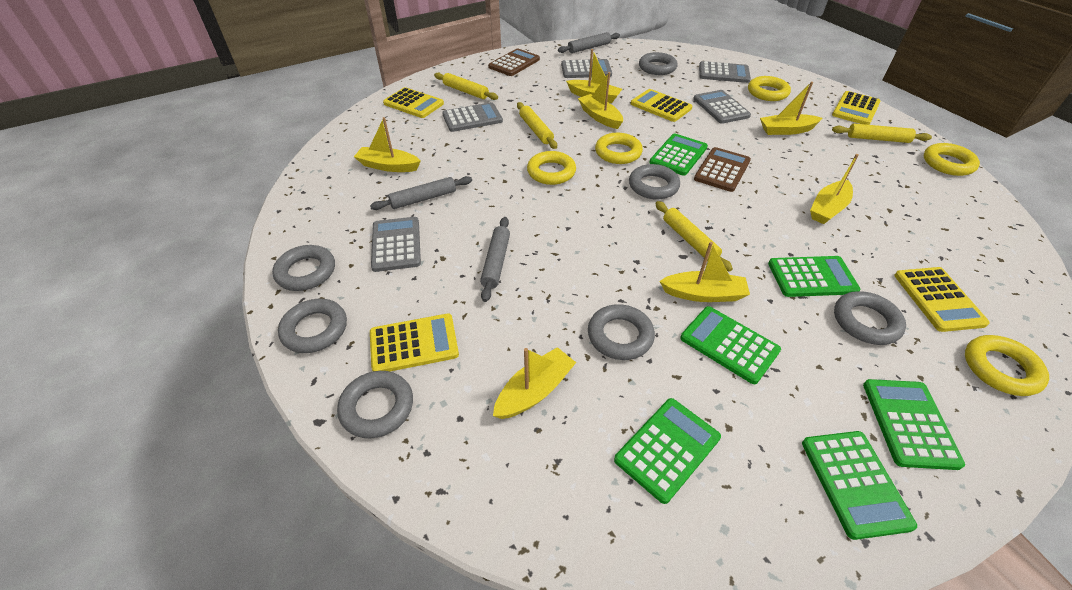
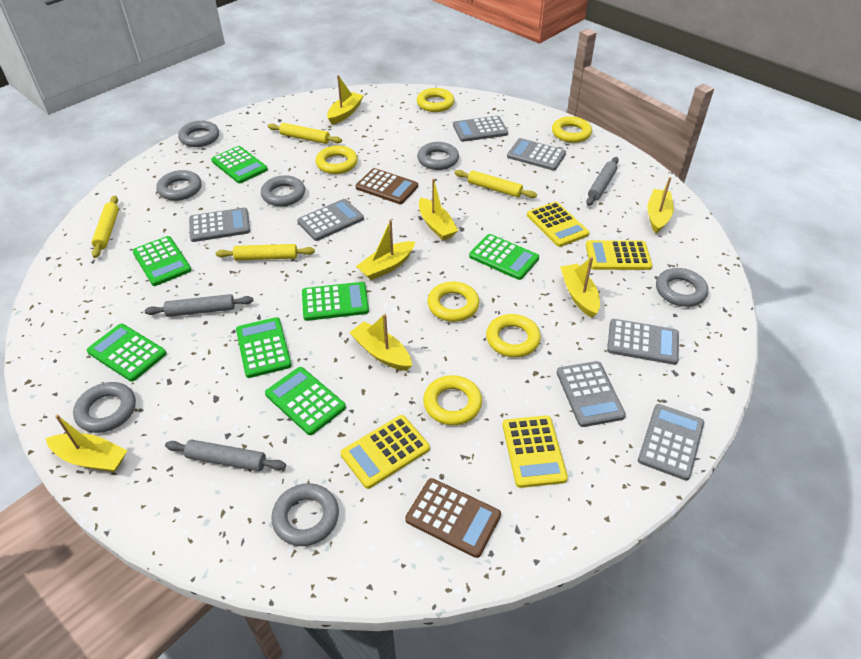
green calculator: [614,398,721,504] [649,134,708,176] [680,306,781,384] [768,256,860,297] [802,431,917,540] [863,379,965,470] = 6 -> [87,324,167,382] [133,236,191,286] [211,146,268,183] [236,317,292,378] [265,367,346,435] [302,282,369,321] [469,234,539,280] = 7
grey calculator: [371,217,421,272] [442,102,503,132] [561,59,612,78] [693,90,751,124] [699,61,751,83] = 5 -> [189,207,250,242] [297,199,364,241] [453,116,508,142] [507,138,566,171] [557,361,626,427] [607,319,679,365] [638,404,704,481] = 7
yellow calculator: [370,313,459,371] [383,87,444,118] [631,89,692,122] [832,91,881,125] [894,267,990,332] = 5 -> [341,415,430,489] [502,415,568,488] [527,202,590,247] [586,240,652,270] = 4
yellow ring: [527,151,576,185] [595,133,643,164] [748,76,791,101] [924,143,980,176] [965,335,1049,396] = 5 -> [315,146,358,174] [417,88,454,112] [423,375,482,425] [427,282,479,322] [486,314,541,357] [552,116,592,143] = 6

